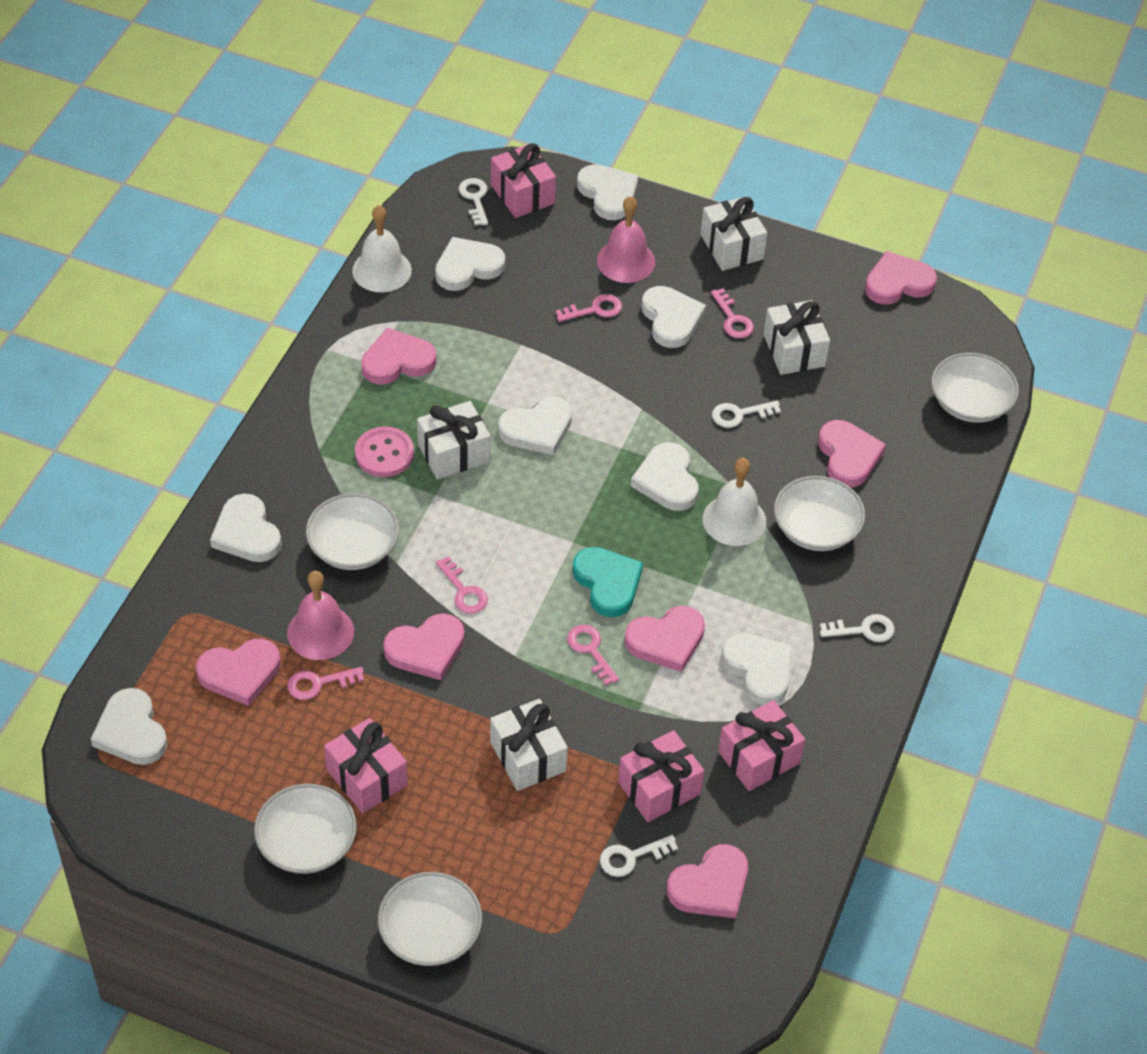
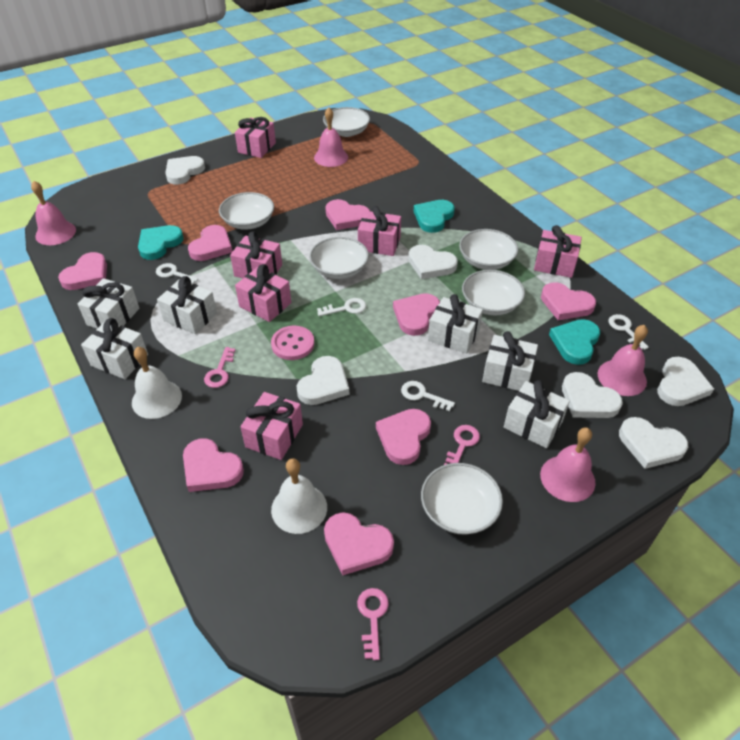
pink bell: [287,571,354,660] [597,196,655,283] = 2 -> [31,181,76,245] [314,107,348,167] [540,428,595,502] [598,325,648,396] = 4
pink gift: [324,718,408,813] [491,144,556,218] [618,730,704,822] [718,700,805,791] = 4 -> [230,231,282,278] [235,117,276,158] [235,264,291,322] [241,392,303,460] [358,206,401,256] [534,225,582,278] = 6
pink heart: [196,638,281,706] [361,328,436,385] [383,613,465,680] [624,606,705,672] [667,844,748,919] [818,420,886,487] [865,251,937,305] = 7 -> [58,252,107,290] [183,438,244,492] [188,225,233,261] [324,512,394,576] [325,199,370,230] [376,409,431,465] [393,293,440,336] [541,282,596,320] = 8
pink key: [287,667,364,700] [436,556,488,614] [556,294,622,322] [567,625,619,686] [711,288,754,338] = 5 -> [204,347,235,388] [357,588,389,660] [444,425,480,465] = 3
turquoise heart: [573,547,643,617] = 1 -> [138,225,184,260] [413,200,455,233] [549,319,600,365] = 3
white bowl: [254,784,357,874] [306,493,399,570] [378,872,482,966] [774,476,865,551] [931,353,1019,423] = 5 -> [219,192,274,230] [309,237,369,279] [323,107,370,137] [421,463,503,535] [459,229,518,270] [462,270,525,316] = 6
white gift: [417,401,490,479] [490,699,568,791] [701,197,767,271] [764,300,830,375] = 4 -> [78,278,140,329] [81,318,148,379] [157,276,217,334] [428,294,483,354] [482,331,538,391] [504,380,570,448] = 6
white heart: [90,688,167,765] [210,494,282,562] [435,237,505,291] [498,396,572,455] [577,164,639,220] [631,442,699,511] [641,286,706,348] [721,633,793,705] = 8 -> [165,156,205,185] [297,356,349,405] [408,245,458,279] [562,372,623,418] [619,417,688,469] [657,357,714,406] = 6

